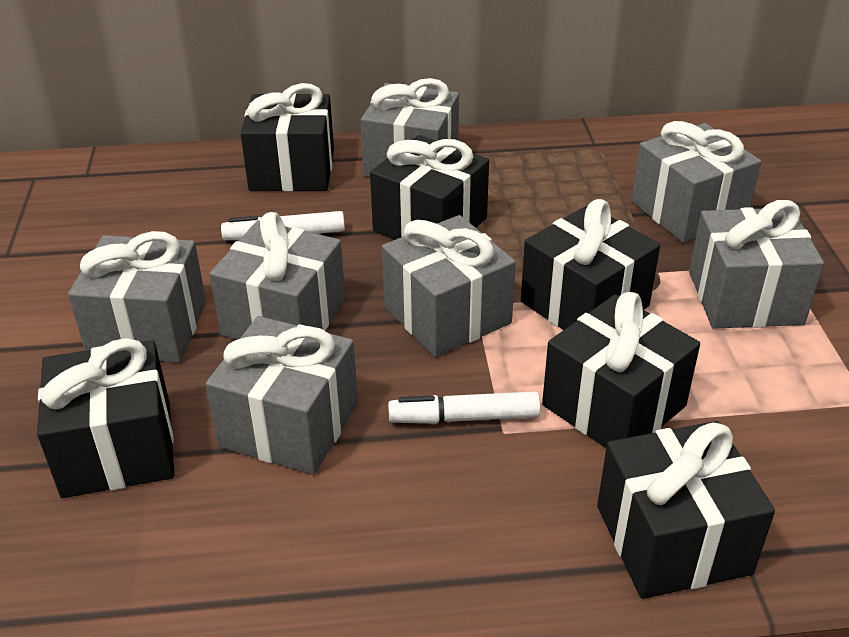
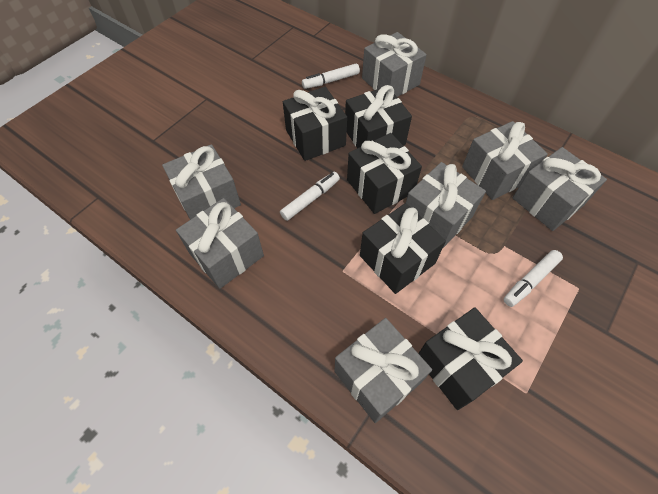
black gift: [37,338,174,498] [240,83,334,191] [370,135,489,240] [521,199,660,330] [542,292,700,448] [597,421,775,599] = 6 -> [283,87,347,161] [345,85,412,148] [347,133,422,214] [360,203,446,294] [418,307,523,410] = 5
white marker: [221,211,345,240] [388,391,541,424] = 2 -> [280,172,340,221] [302,64,360,89] [503,250,563,307] = 3

